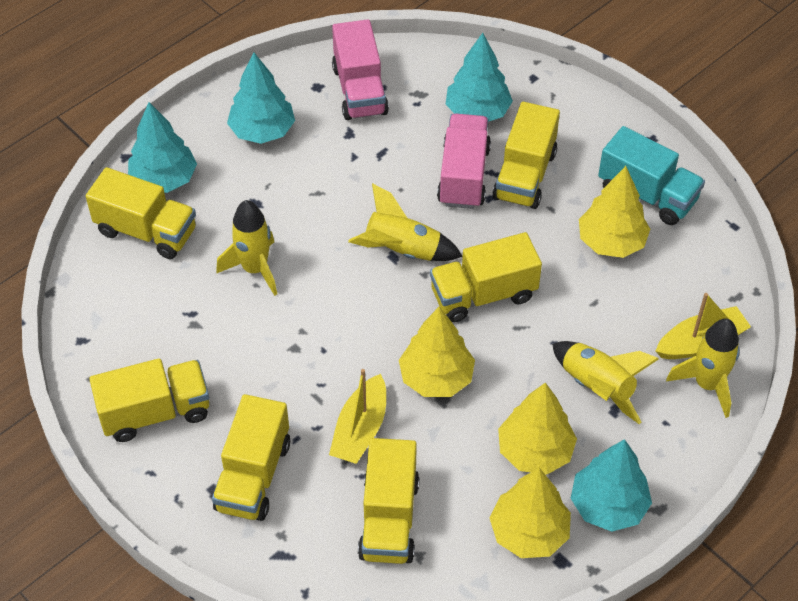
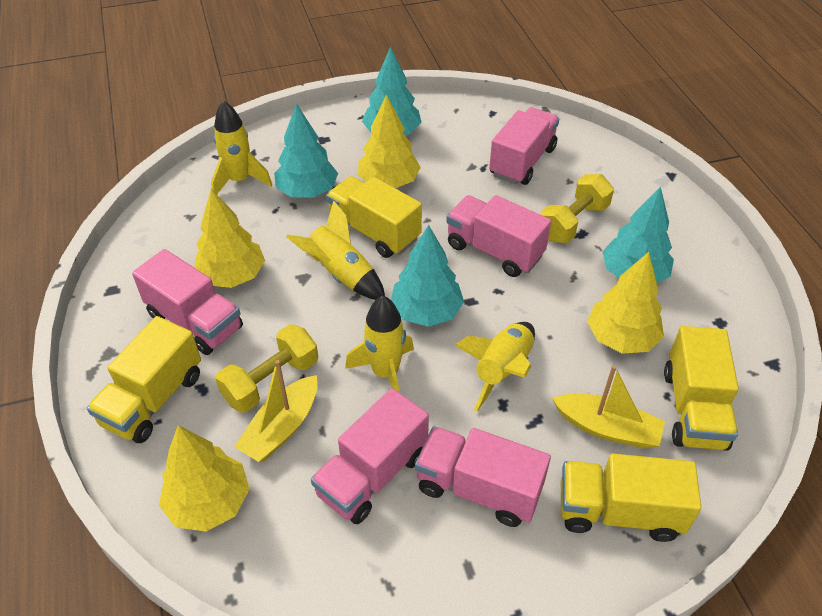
pink truck: [332,19,389,120] [437,114,491,209] = 2 -> [132,249,243,355] [311,388,429,524] [415,426,551,527] [446,195,551,277] [489,107,559,185] = 5
turquoise truck: [598,126,705,225] = 1 -> none = 0
yellow dumbbell: none = 0 -> [215,324,318,413] [541,174,614,243] = 2
yellow truck: [86,167,196,259] [89,359,209,442] [212,394,290,521] [358,438,420,564] [430,232,542,323] [493,102,560,209] = 6 -> [87,316,201,443] [326,176,422,258] [561,454,701,542] [664,326,739,451] = 4

